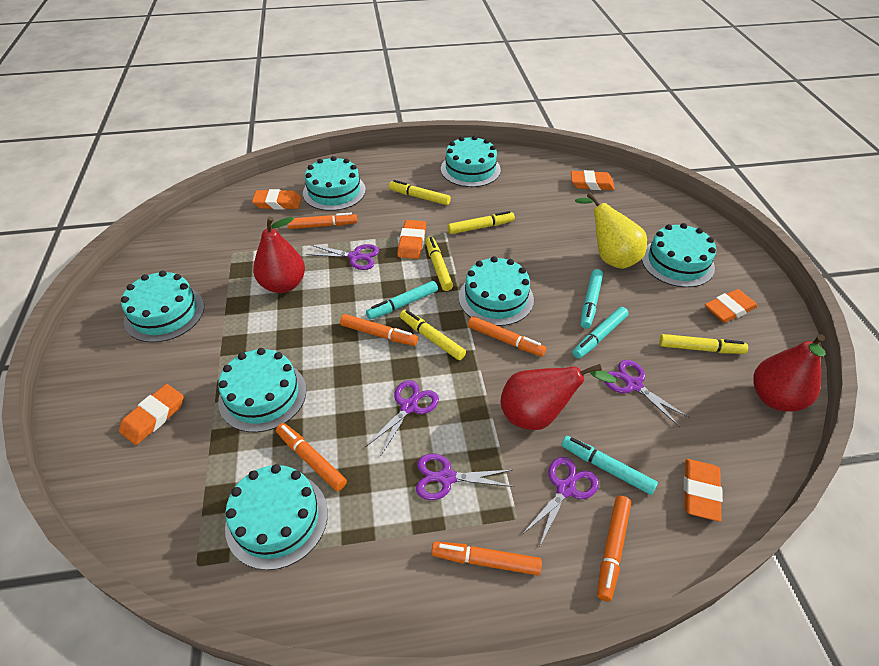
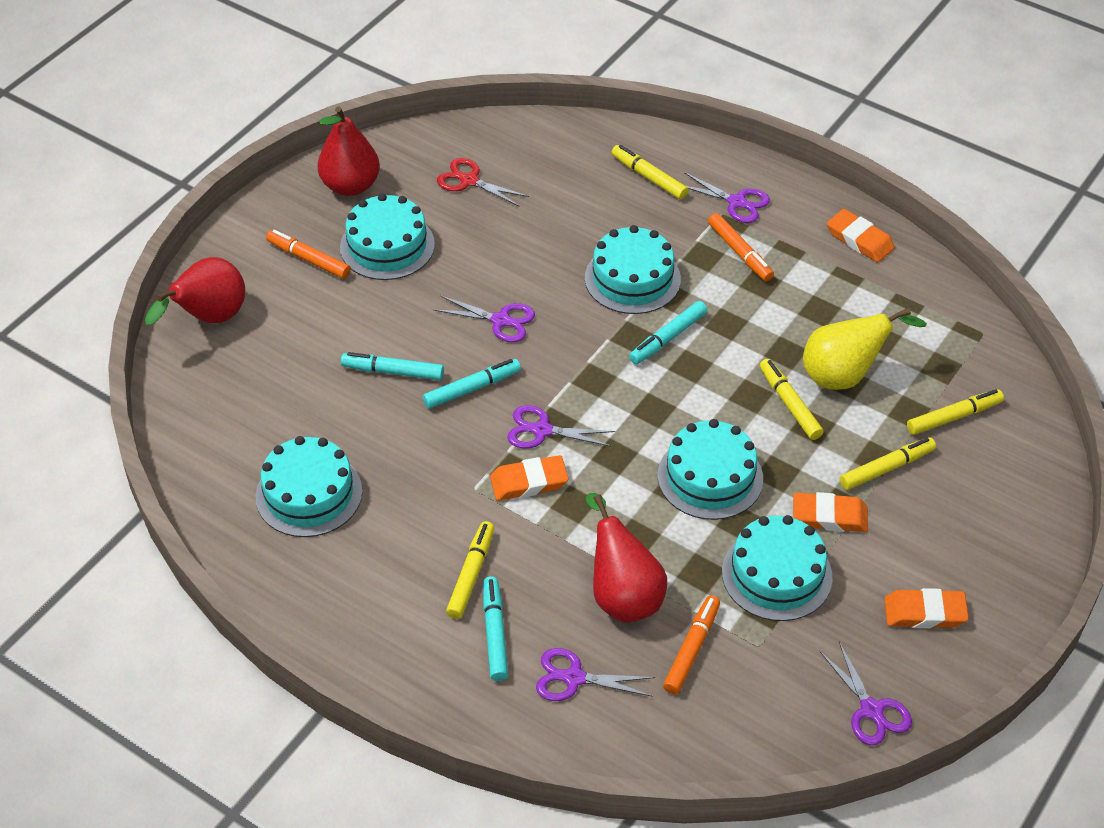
orange eraser: [119,384,184,445] [252,189,302,210] [397,220,426,259] [571,170,615,190] [684,459,723,522] [705,289,758,323] = 6 -> [490,455,569,501] [793,492,868,532] [827,209,895,262] [884,588,969,628] = 4
orange marker: [276,423,347,491] [287,213,357,229] [340,314,418,346] [431,541,542,576] [468,316,546,357] [597,496,631,601] = 6 -> [266,230,351,279] [663,595,720,694] [708,213,774,281] = 3
red scissors: none = 0 -> [437,158,529,207] = 1
turquoise cake: [121,271,204,343] [218,348,306,433] [225,464,328,570] [303,156,366,211] [441,136,501,187] [459,256,534,326] [642,223,716,287] = 7 -> [256,436,362,537] [340,193,435,280] [585,225,681,314] [658,419,763,520] [722,515,833,621] = 5

